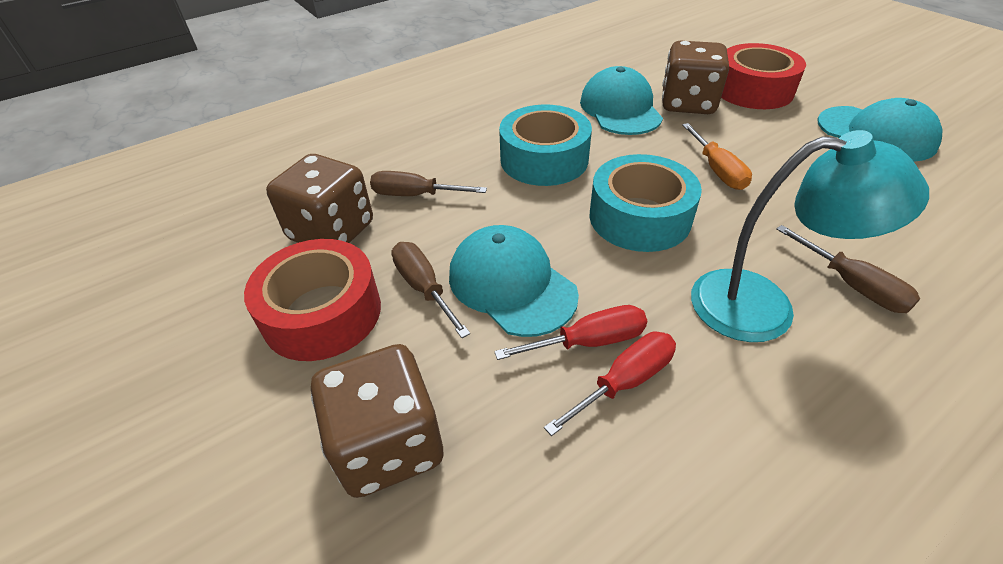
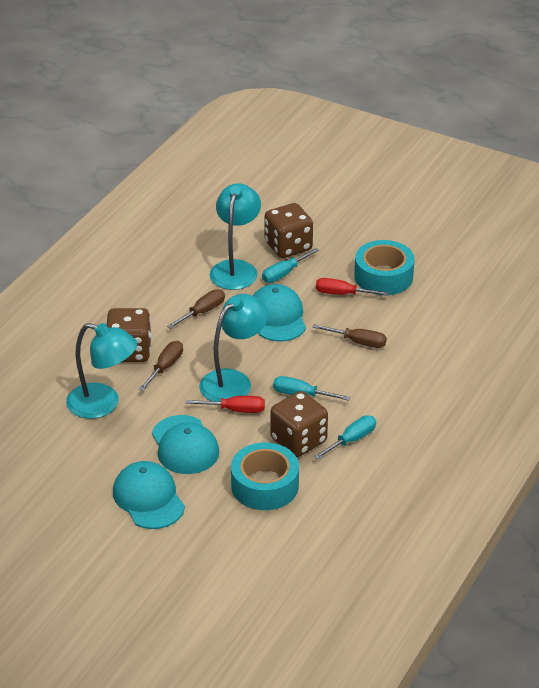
orange screwdriver: [682,123,752,190] = 1 -> none = 0
red tape: [244,239,381,361] [721,43,806,109] = 2 -> none = 0
turquoise lamp: [691,130,929,342] = 1 -> [66,323,137,419] [199,294,268,402] [210,183,261,290] = 3
turquoise screwdriver: none = 0 -> [262,248,319,283] [273,376,350,401] [314,415,376,460] = 3

